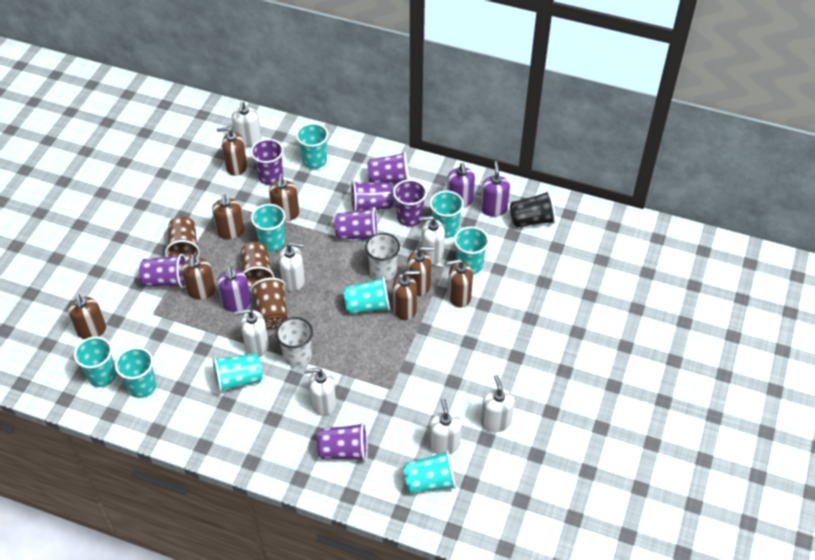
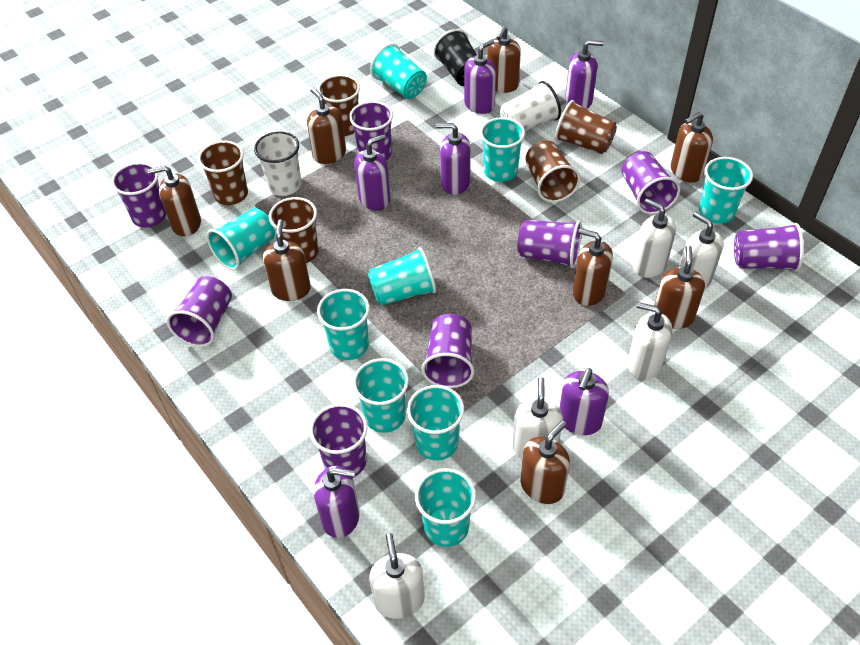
brown cup: [165,216,200,260] [241,242,275,290] [251,278,288,329] = 3 -> [198,141,248,205] [269,197,319,263] [318,74,360,136] [525,141,580,203] [555,100,617,154] = 5
purple cup: [139,254,187,288] [251,139,283,185] [317,422,368,461] [335,207,378,239] [351,181,394,211] [367,152,409,183] [393,179,427,227] = 7 -> [111,162,166,228] [167,276,232,347] [310,404,368,478] [349,101,393,161] [422,314,474,388] [518,220,582,269] [622,151,680,214] [734,223,804,271] = 8
purple soap dispenser: [217,267,251,312] [447,163,475,208] [480,161,510,217] = 3 -> [314,466,360,538] [354,134,390,211] [436,123,471,195] [464,39,496,114] [559,368,609,435] [565,40,604,109] = 6
white soap dispenser: [232,102,261,147] [235,309,269,357] [279,243,305,292] [304,368,336,416] [419,216,445,265] [429,398,462,455] [481,375,515,432] = 7 -> [369,533,425,619] [512,377,563,459] [627,302,672,380] [632,198,676,278] [679,212,724,289] = 5

